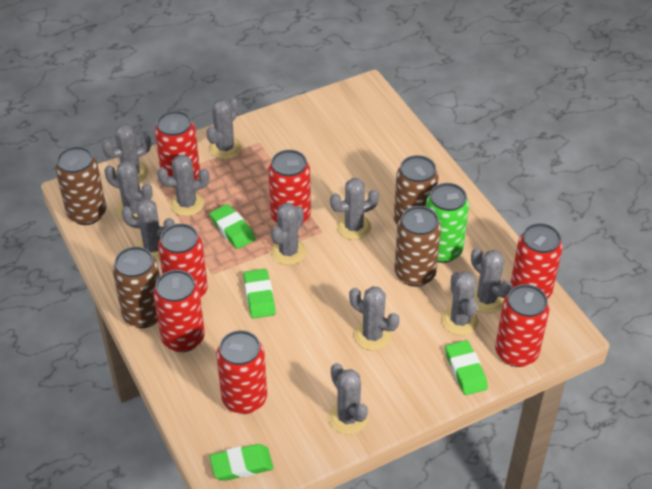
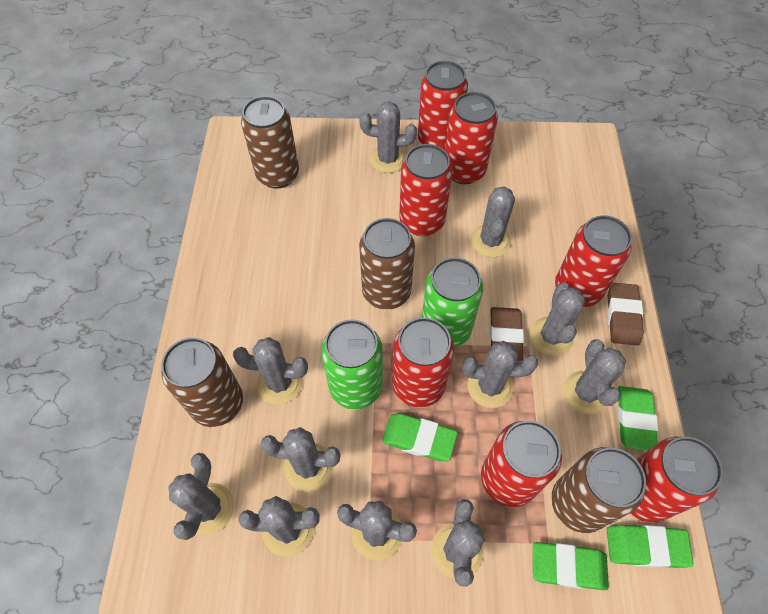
brown eraser: none = 0 -> [490,307,524,361] [608,283,644,346] = 2
green can: [426,183,469,263] = 1 -> [321,319,383,410] [422,257,483,348] = 2

